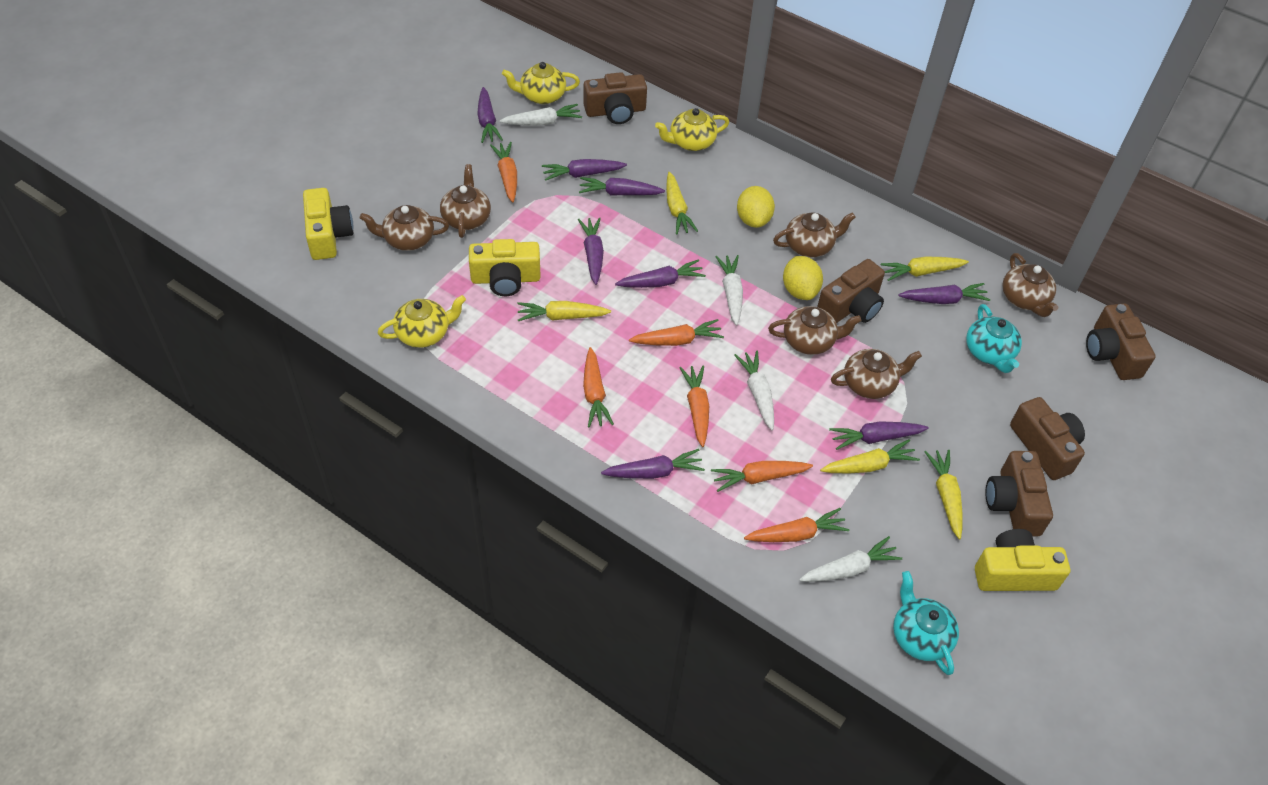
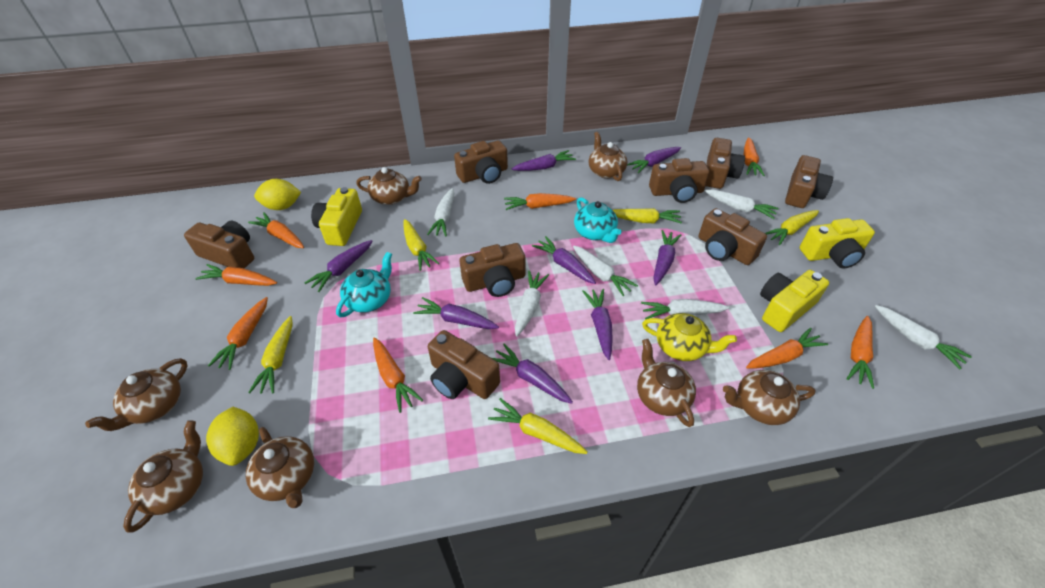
brown camera: [583,72,647,124] [817,259,885,323] [985,451,1053,537] [1010,397,1085,480] [1086,303,1156,380] = 5 -> [184,221,254,269] [428,330,500,399] [454,140,508,184] [460,243,525,297] [649,158,709,203] [699,208,767,265] [706,138,745,189] [785,155,833,208] = 8
brown teapot: [360,205,449,251] [440,164,491,238] [768,306,862,355] [773,212,856,258] [831,349,922,399] [1002,253,1058,317] = 6 -> [85,358,188,431] [123,420,203,532] [246,427,314,508] [356,167,422,205] [589,132,628,181] [637,339,696,427] [723,370,816,425] = 7
orange carrot: [490,142,517,202] [583,347,614,427] [629,319,724,346] [679,365,709,447] [711,461,813,492] [744,508,849,542] = 6 -> [195,264,277,286] [208,297,268,370] [248,212,304,248] [373,337,423,413] [504,193,576,210] [743,137,765,176] [746,328,828,369] [847,316,874,389] = 8
white carrot: [500,104,582,126] [716,255,743,325] [734,351,774,431] [799,536,902,582] = 4 -> [427,188,455,236] [515,270,549,336] [573,246,638,296] [641,299,730,319] [705,190,779,219] [875,305,972,369] = 6
yellow teapot: [378,295,466,348] [502,62,580,104] [655,108,729,151] = 3 -> [642,313,737,361] = 1

